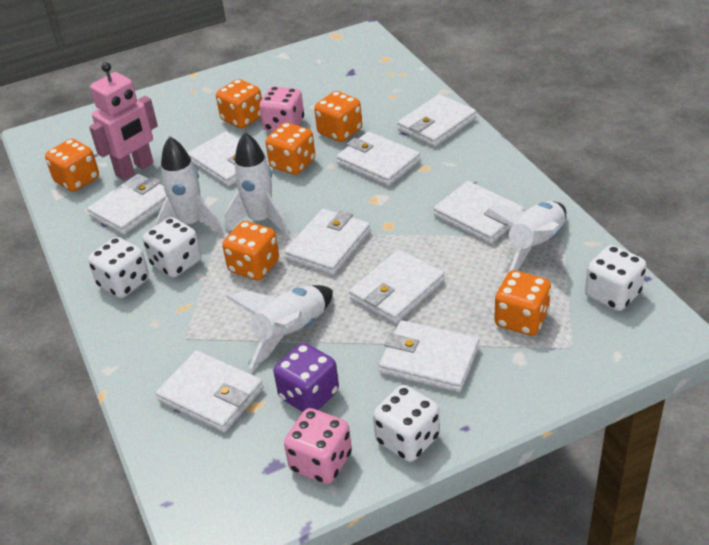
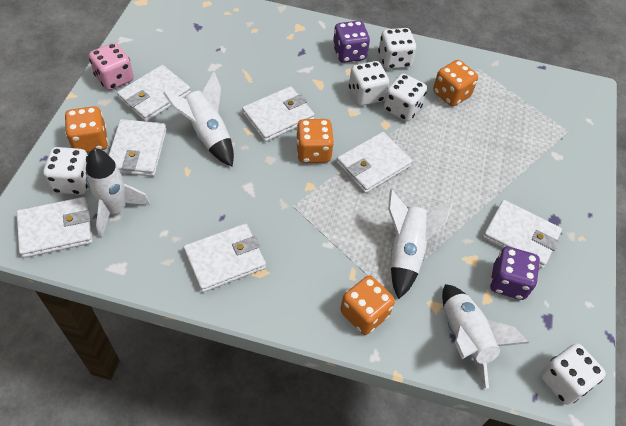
orange dice: [45,139,99,192] [216,79,262,128] [222,221,279,280] [265,123,315,175] [314,91,362,142] [494,270,551,336] = 6 -> [65,106,108,153] [296,119,334,163] [340,276,395,335] [433,60,478,107] = 4
pink dice: [259,86,304,132] [284,408,352,484] = 2 -> [89,43,134,90] = 1
pink robot: [89,62,158,180] = 1 -> none = 0
purple dice: [274,343,339,412] = 1 -> [333,21,370,63] [490,247,540,300] = 2
white dice: [88,237,149,298] [143,217,201,278] [373,385,440,462] [585,245,646,311] = 4 -> [43,147,88,195] [349,61,389,106] [378,28,416,69] [384,73,427,121] [540,343,606,405] = 5
white wallet: [87,174,167,235] [156,351,263,432] [188,131,267,186] [285,209,370,275] [336,132,420,186] [349,249,444,324] [379,320,479,392] [397,94,476,147] [434,181,525,244] = 9 -> [16,197,93,258] [109,119,167,176] [117,65,191,122] [183,223,266,292] [242,86,314,142] [336,132,412,193] [483,200,562,268] = 7

